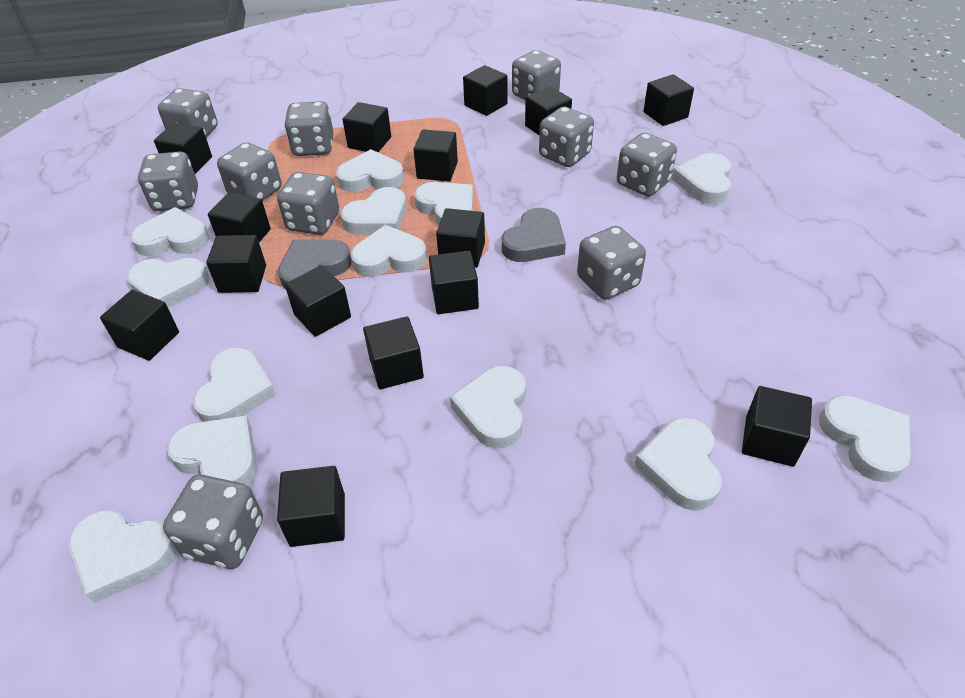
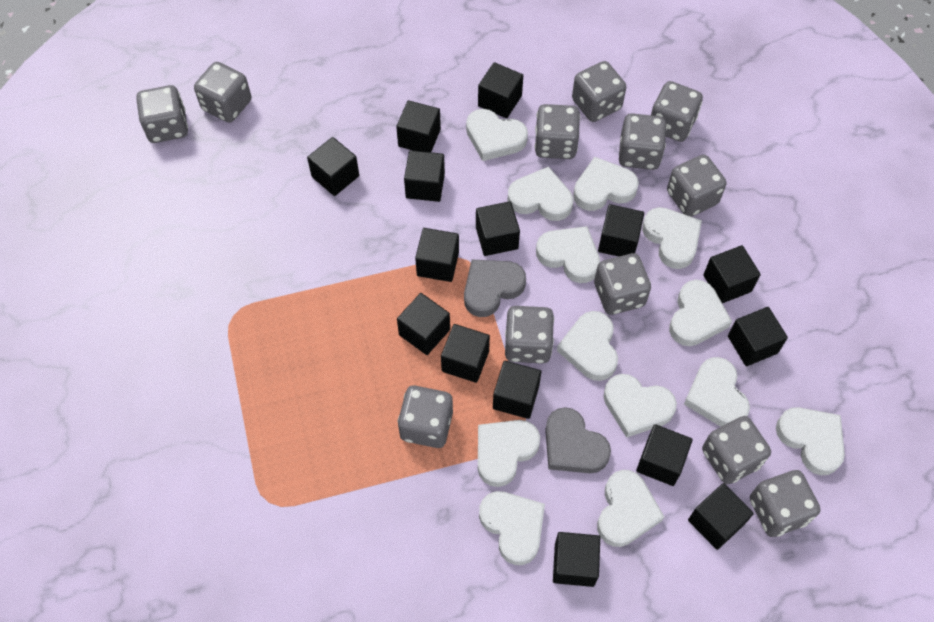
grey dice: [138,151,198,211] [158,88,218,137] [163,474,263,569] [217,142,282,201] [277,172,339,235] [284,101,334,156] [512,50,561,100] [539,106,594,167] [577,226,646,300] [617,133,677,197] = 10 -> [136,85,188,143] [194,62,251,123] [398,385,453,448] [505,306,554,364] [535,104,580,159] [572,61,626,122] [594,253,651,315] [619,113,667,170] [651,81,703,142] [667,155,727,217] [702,416,771,484] [750,470,821,537] = 12

